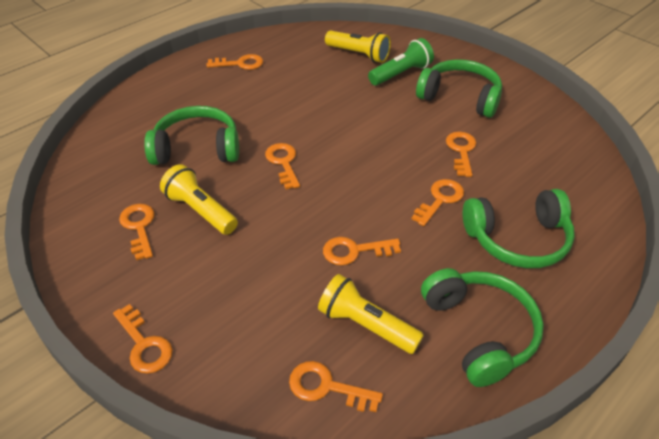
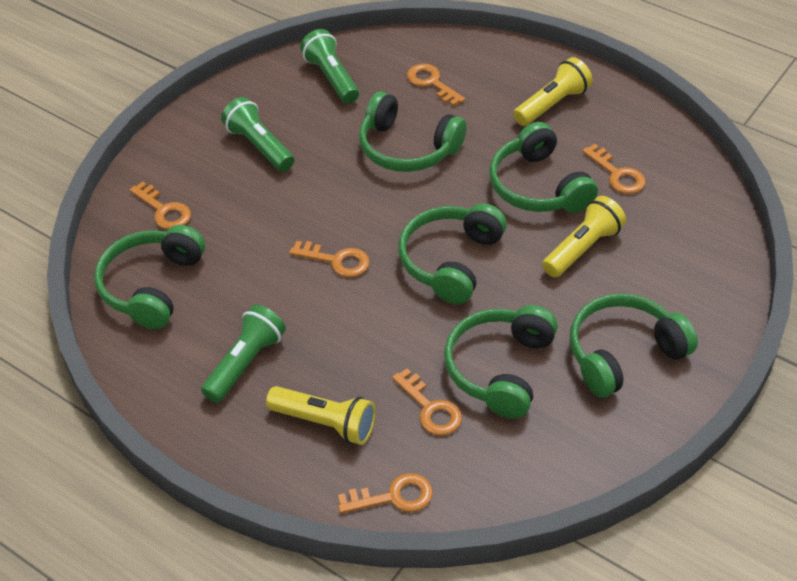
green flashlight: [368,38,434,86] = 1 -> [201,304,286,403] [221,97,294,172] [300,29,359,104] = 3
green headphones: [144,106,239,165] [416,59,502,118] [421,268,544,387] [463,189,575,268] = 4 -> [94,225,205,329] [359,92,467,172] [398,203,507,304] [444,305,558,419] [489,122,598,213] [570,293,698,397] = 6
orange key: [113,304,173,374] [119,204,155,260] [206,54,263,70] [265,143,300,189] [289,361,383,412] [323,237,401,266] [412,179,464,226] [446,132,477,177] = 8 -> [130,182,191,230] [289,241,370,277] [338,473,433,514] [392,368,462,436] [407,64,465,106] [582,144,646,194] = 6

